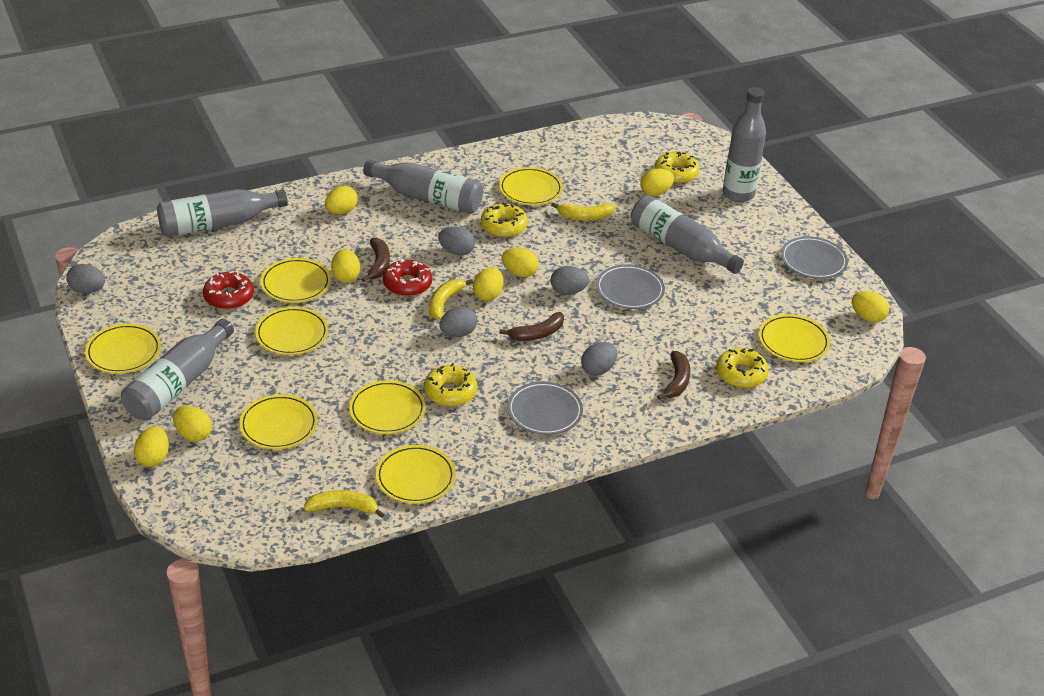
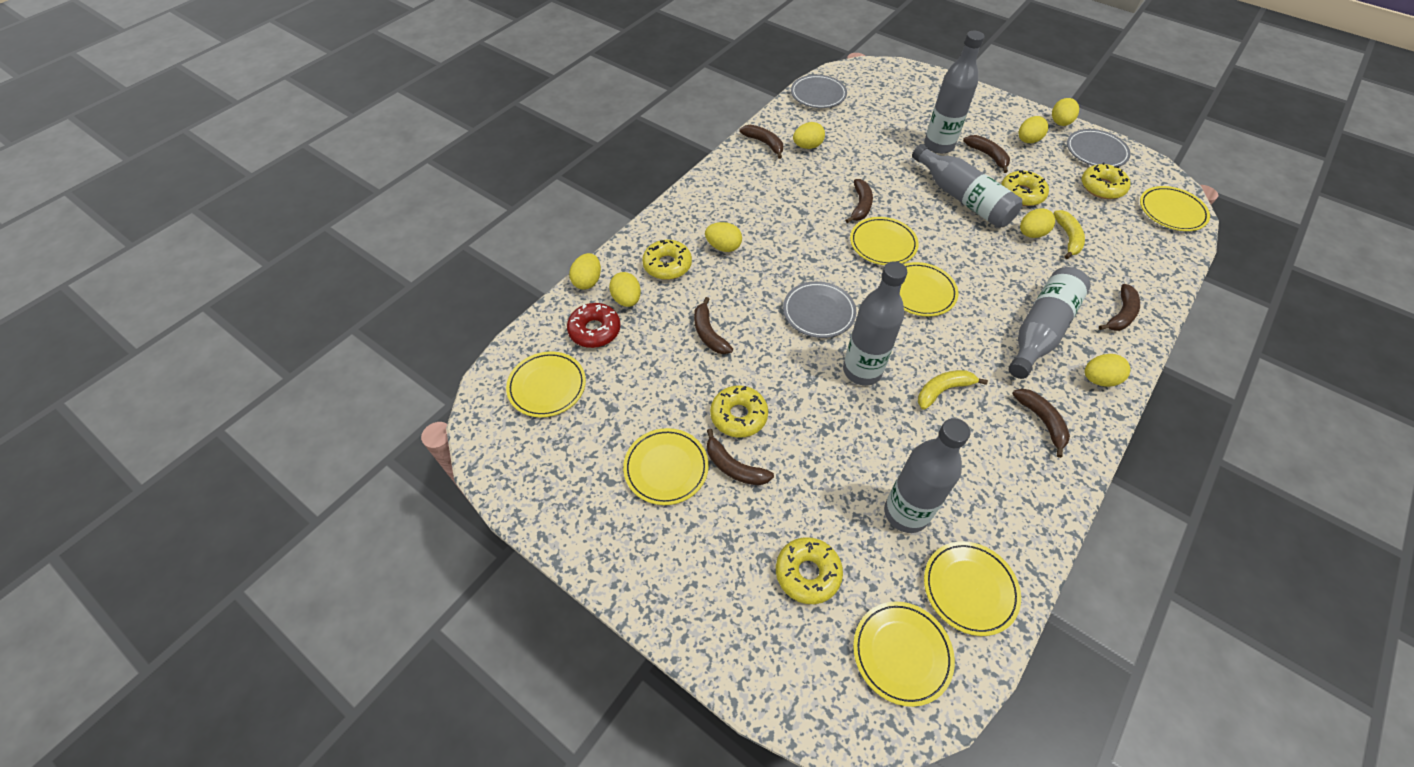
brown banana: [362,238,390,282] [499,312,564,341] [657,351,690,400] = 3 -> [694,297,733,354] [707,429,774,485] [740,125,783,159] [845,179,873,223] [963,135,1010,173] [1013,389,1070,458] [1099,284,1140,331] = 7
grey egg: [66,264,105,294] [438,226,475,256] [440,306,477,337] [551,266,589,295] [581,342,617,375] = 5 -> none = 0
red donut: [203,271,254,310] [383,259,432,297] = 2 -> [567,303,621,348] = 1
yellow banana: [303,490,385,518] [429,279,473,320] [551,202,615,220] = 3 -> [918,370,988,410] [1054,210,1085,259] = 2
yellow donut: [424,363,477,407] [481,203,528,238] [655,152,700,184] [716,348,769,388] = 4 -> [642,240,692,280] [710,385,768,438] [776,537,843,604] [1001,170,1049,206] [1082,162,1131,199] = 5
yellow plate: [85,324,161,374] [239,394,318,449] [255,307,328,355] [260,258,331,303] [349,380,426,434] [375,445,456,504] [499,167,563,205] [759,314,830,362] = 8 -> [506,351,586,417] [623,428,709,505] [850,217,919,265] [853,601,955,707] [900,262,958,317] [924,541,1021,636] [1140,186,1210,231] = 7

